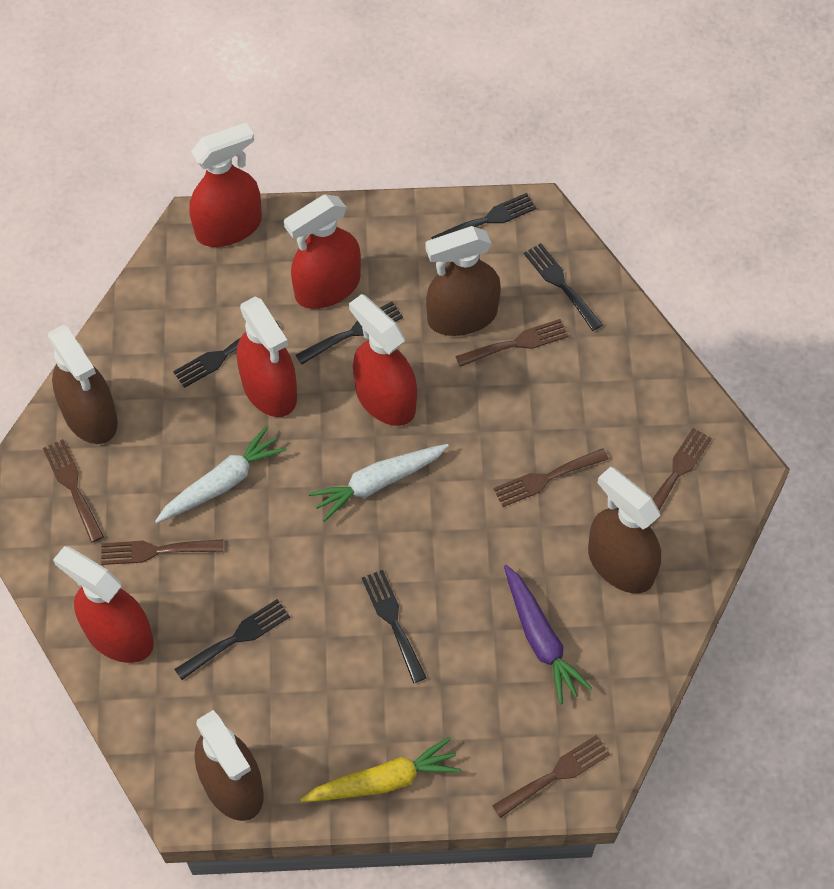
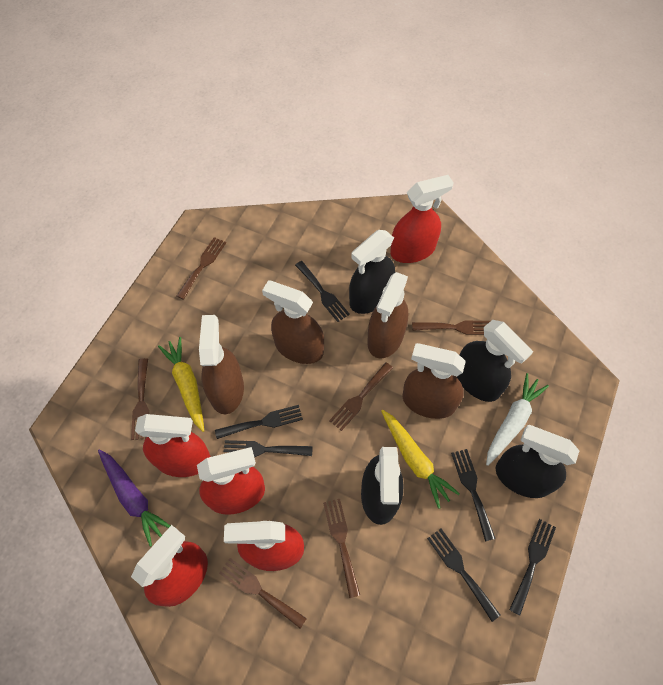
black spray bottle: none = 0 -> [349,230,395,314] [361,447,404,525] [456,320,533,402] [495,425,579,498] = 4
white carrot: [155,426,287,523] [308,444,449,522] = 2 -> [486,373,549,466] = 1
yellow carrot: [300,737,461,802] = 1 -> [158,337,204,432] [381,410,460,509] = 2

